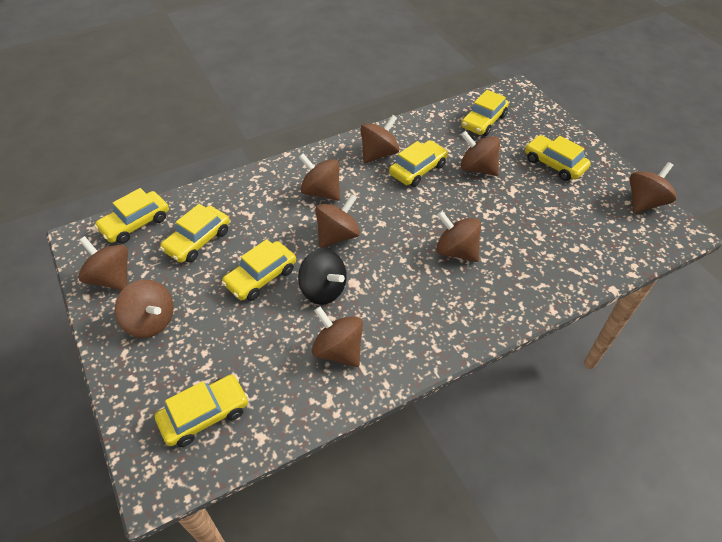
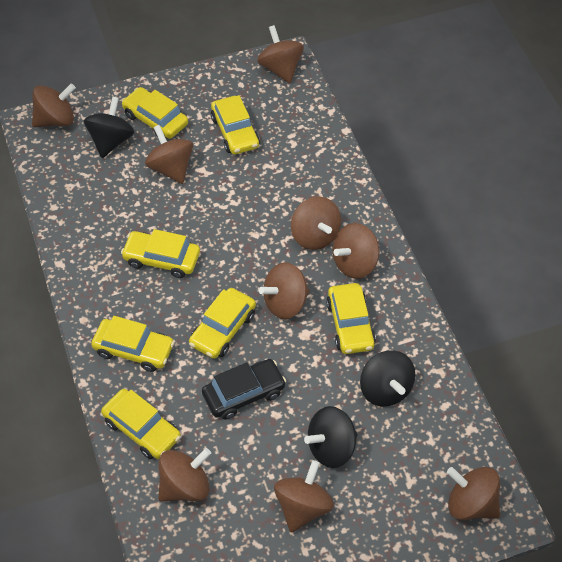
black car: none = 0 -> [202,359,286,420] = 1
black spinning top: [298,249,347,305] = 1 -> [84,96,134,158] [304,406,357,468] [360,351,415,407] = 3

